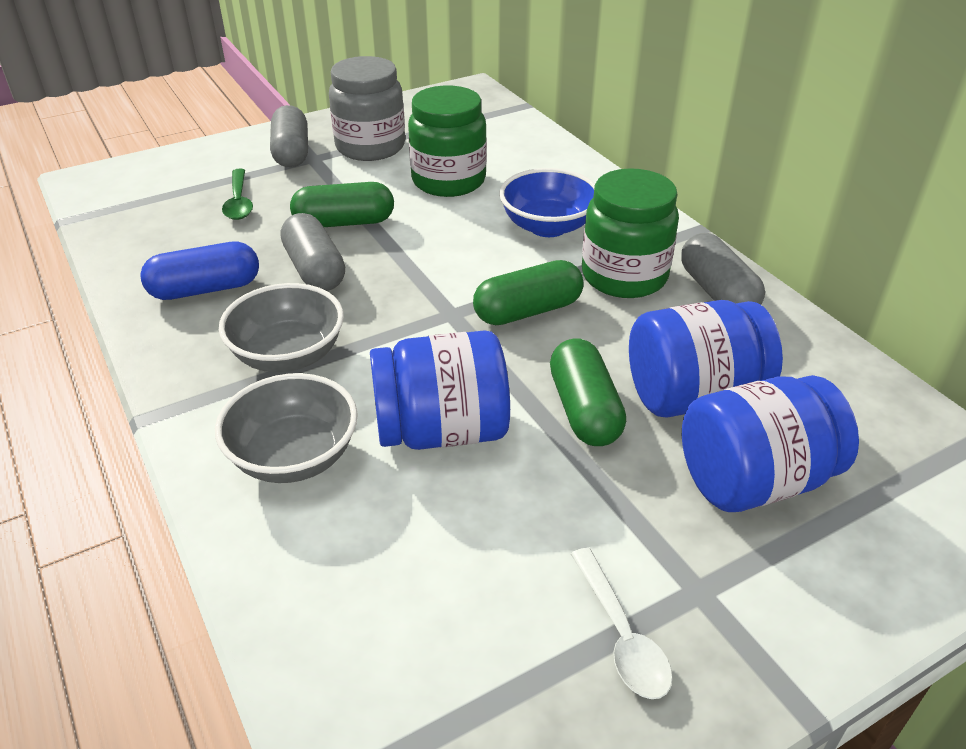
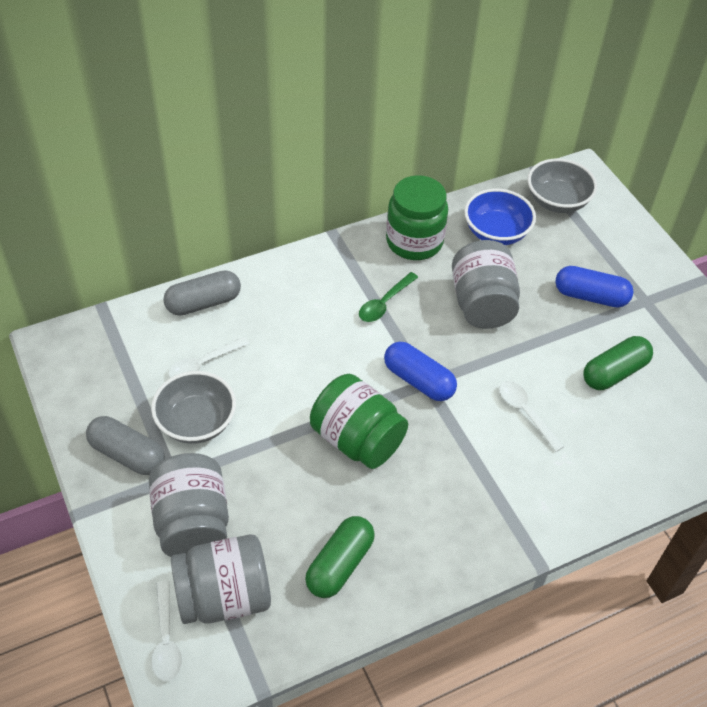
blue capsule: [140,242,259,300] = 1 -> [384,342,457,401] [556,266,634,308] = 2
blue jar: [370,330,510,450] [629,300,783,418] [682,375,859,512] = 3 -> none = 0
green capsule: [290,182,394,227] [473,260,583,325] [550,338,626,446] = 3 -> [305,516,375,598] [583,336,653,390] = 2
grey capsule: [270,105,308,167] [281,213,345,291] [681,233,765,305] = 3 -> [86,416,165,475] [163,271,241,316] = 2
grey jar: [329,56,405,161] = 1 -> [149,453,229,557] [171,534,271,624] [452,240,520,329] = 3
white spoon: [571,547,673,699] = 1 -> [151,581,182,681] [168,336,250,378] [499,381,564,452] = 3

